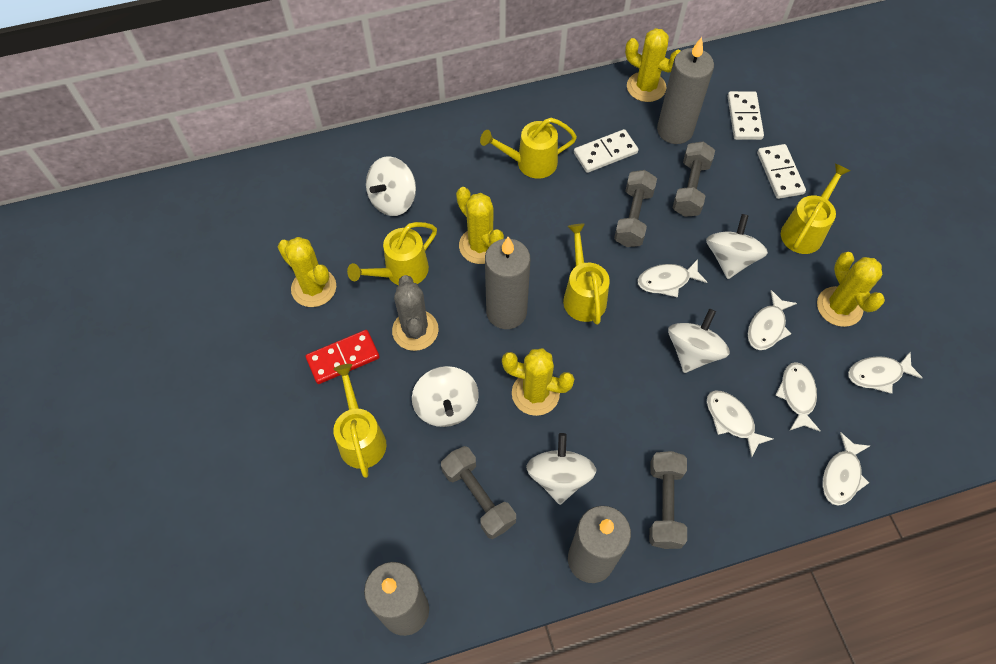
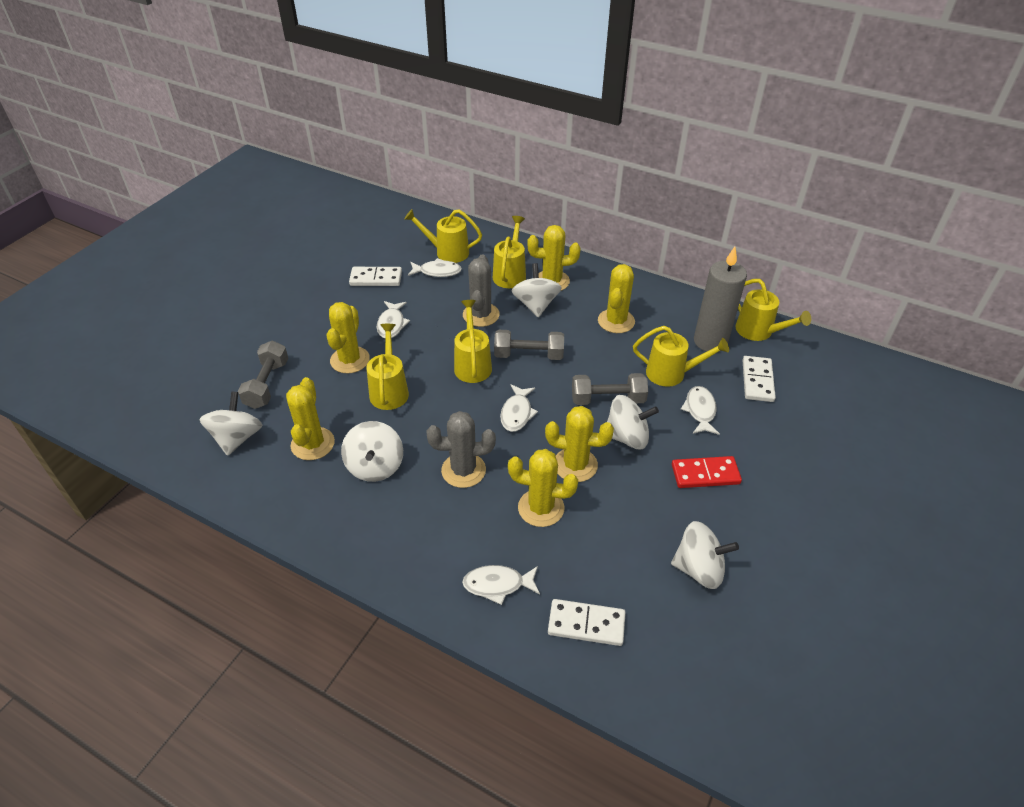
grey cactus: [392,275,439,351] = 1 -> [427,411,496,488] [463,255,500,327] = 2
grey candle: [364,562,429,636] [485,237,530,329] [568,506,631,583] [657,37,714,144] = 4 -> [694,247,747,352] = 1
grey dumbbell: [441,446,516,539] [614,170,657,247] [649,451,687,549] [673,141,715,217] = 4 -> [238,341,288,409] [494,330,564,360] [572,373,648,405] = 3
white fish: [638,259,707,298] [707,391,773,458] [748,290,797,350] [775,362,820,431] [823,432,870,506] [848,352,922,394] = 6 -> [377,301,410,338] [408,258,462,277] [462,565,540,605] [500,384,538,432] [681,386,720,435] = 5
yellow cactus: [278,237,336,307] [456,187,504,264] [502,348,574,416] [625,28,681,102] [817,252,885,327] = 5 -> [286,377,335,460] [327,302,370,373] [508,449,578,527] [527,225,580,291] [545,406,614,482] [598,264,635,333] = 6
yellow watering can: [333,364,387,478] [347,222,437,285] [480,118,577,179] [563,224,610,325] [781,163,850,254] = 5 -> [366,324,409,410] [404,209,482,263] [454,300,492,383] [493,216,526,288] [633,326,729,387] [735,279,811,341] = 6

